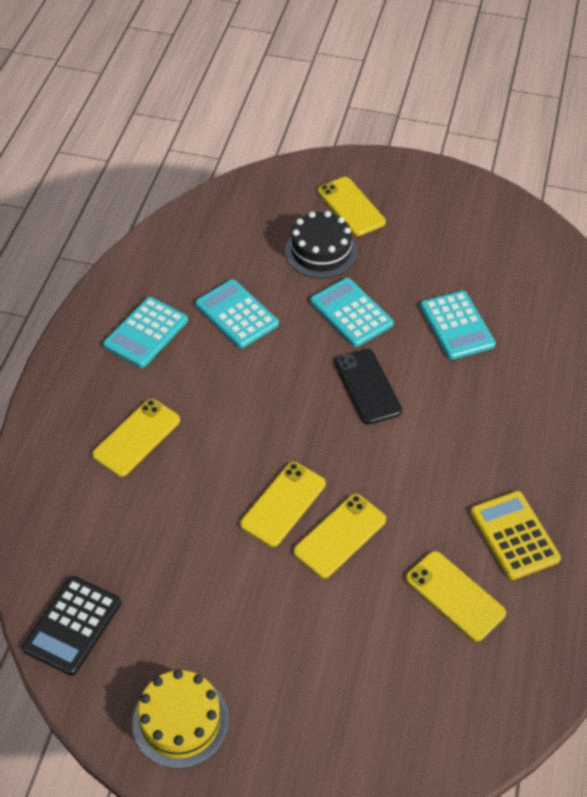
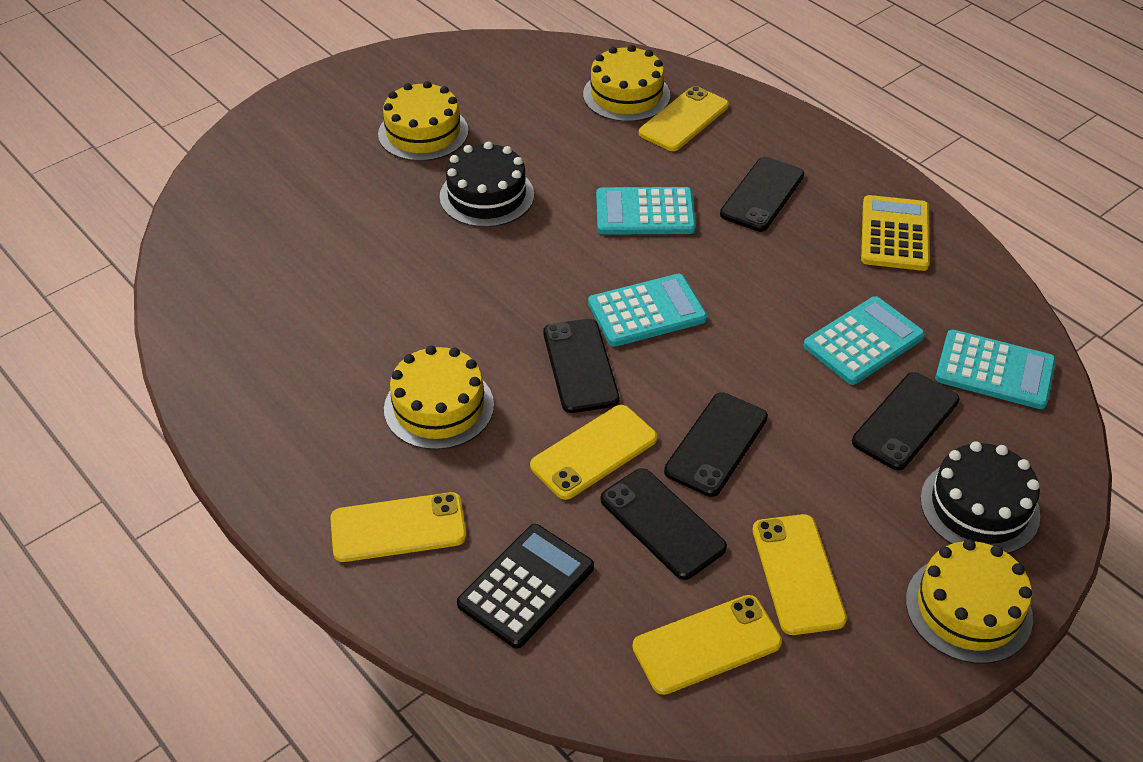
black cake: [285,211,357,278] = 1 -> [440,142,534,227] [920,441,1040,553] = 2
black phone: [335,349,402,425] = 1 -> [543,319,619,413] [601,468,727,580] [664,393,768,497] [720,157,804,232] [852,372,960,470] = 5
yellow cake: [132,670,229,769] = 1 -> [378,81,468,161] [384,345,494,450] [583,45,670,122] [906,539,1033,664] = 4

